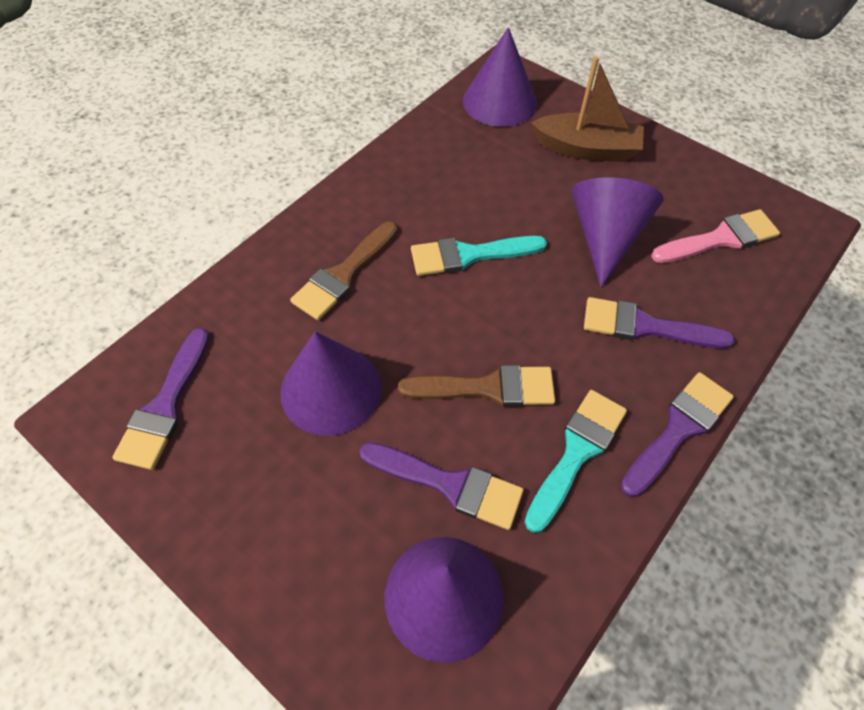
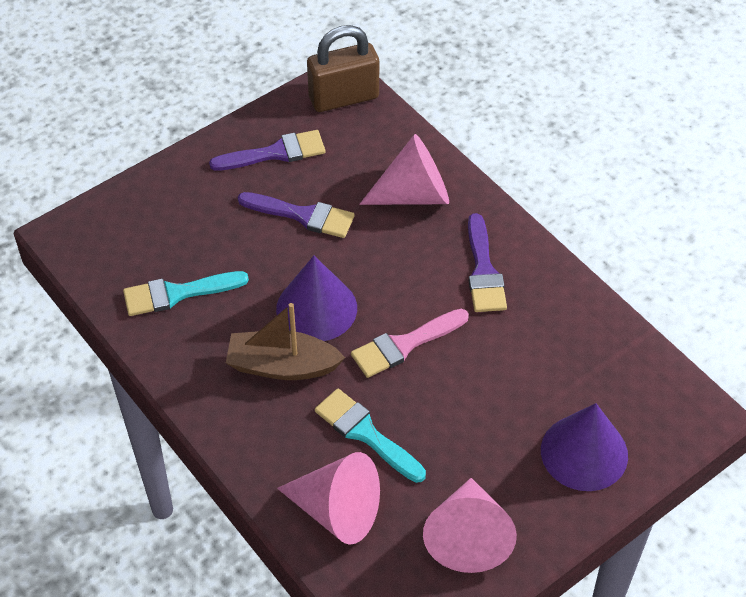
brown brush: [290,222,397,320] [398,365,555,407] = 2 -> none = 0
brown padlock: none = 0 -> [307,25,379,112] = 1
pink cone: none = 0 -> [277,452,380,545] [359,134,449,205] [423,478,517,573] = 3
purple brush: [112,328,209,470] [359,442,524,530] [584,297,735,349] [620,372,734,497] = 4 -> [209,130,325,171] [238,192,355,238] [468,213,507,312] = 3
purple cone: [280,331,381,436] [385,537,504,663] [463,27,537,127] [571,177,664,288] = 4 -> [276,256,357,341] [541,403,628,491] = 2

